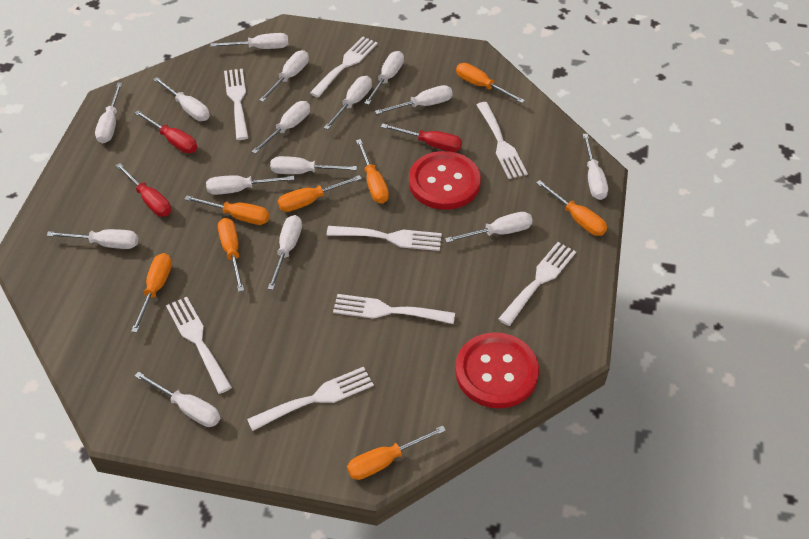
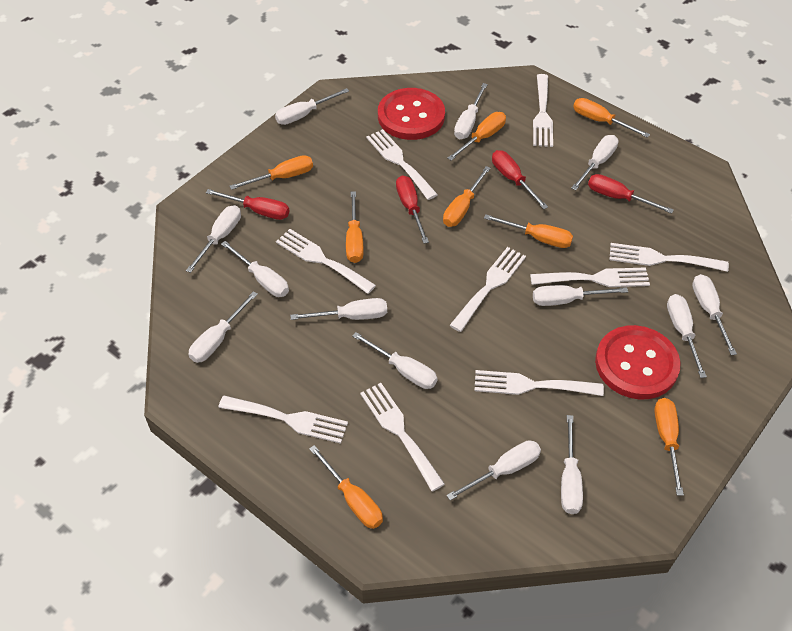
red screwdriver: [115,163,171,217] [134,110,197,153] [381,123,462,152] = 3 -> [206,189,289,220] [396,175,429,244] [492,150,548,209] [588,174,674,214] = 4
white fork: [166,297,232,394] [224,68,248,140] [247,367,374,431] [310,36,378,98] [326,226,442,251] [333,294,455,324] [477,102,528,179] [498,242,576,326] = 8 -> [218,396,348,444] [276,229,376,294] [360,383,445,491] [366,129,438,200] [449,247,526,332] [474,370,604,396] [530,267,650,287] [533,74,553,147] [609,243,729,272] = 9
white screwdriver: [46,229,138,249] [95,83,122,143] [135,372,220,427] [153,77,210,121] [206,175,295,195] [210,33,288,49] [252,101,310,154] [259,50,309,102] [268,215,302,290] [270,156,357,174] [324,76,372,130] [364,51,404,105] [375,85,453,115] [445,212,533,243] [582,134,608,200] = 15 -> [186,205,241,273] [189,291,258,363] [221,241,289,297] [275,88,349,125] [290,298,387,320] [352,332,438,389] [447,440,541,501] [454,83,488,139] [533,285,628,306] [561,415,583,514] [571,135,618,190] [667,294,707,378] [692,274,737,355] = 13

